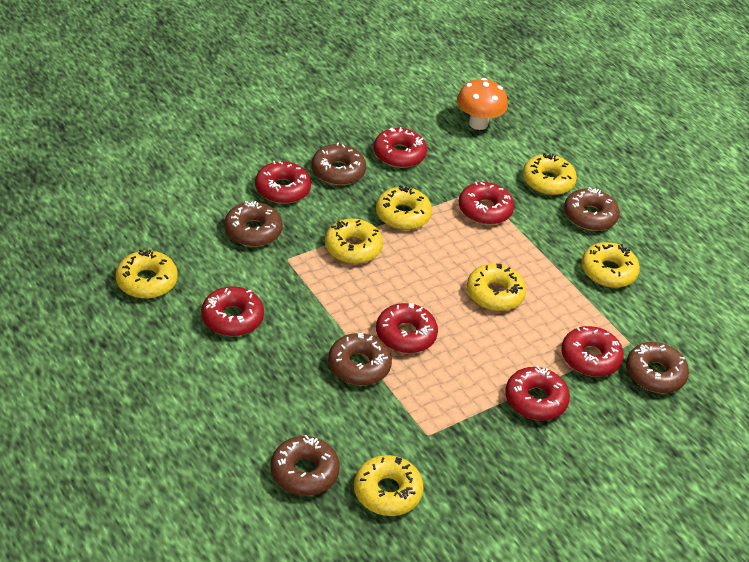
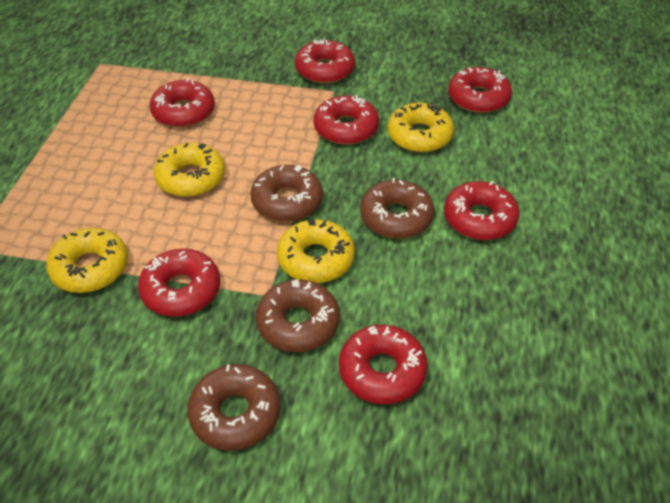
brown donut: [224,201,283,247] [270,435,340,496] [312,142,366,185] [328,333,392,386] [564,187,620,231] [626,342,689,393] = 6 -> [187,364,281,451] [250,165,323,222] [256,280,340,352] [360,178,435,239] = 4
orange mushroom: [457,78,508,130] = 1 -> none = 0
yellow donut: [115,250,178,299] [325,218,383,264] [354,455,424,516] [376,185,432,230] [467,264,526,311] [523,153,577,195] [582,242,640,288] = 7 -> [46,228,128,293] [154,142,225,197] [277,219,355,283] [387,102,454,153] = 4

